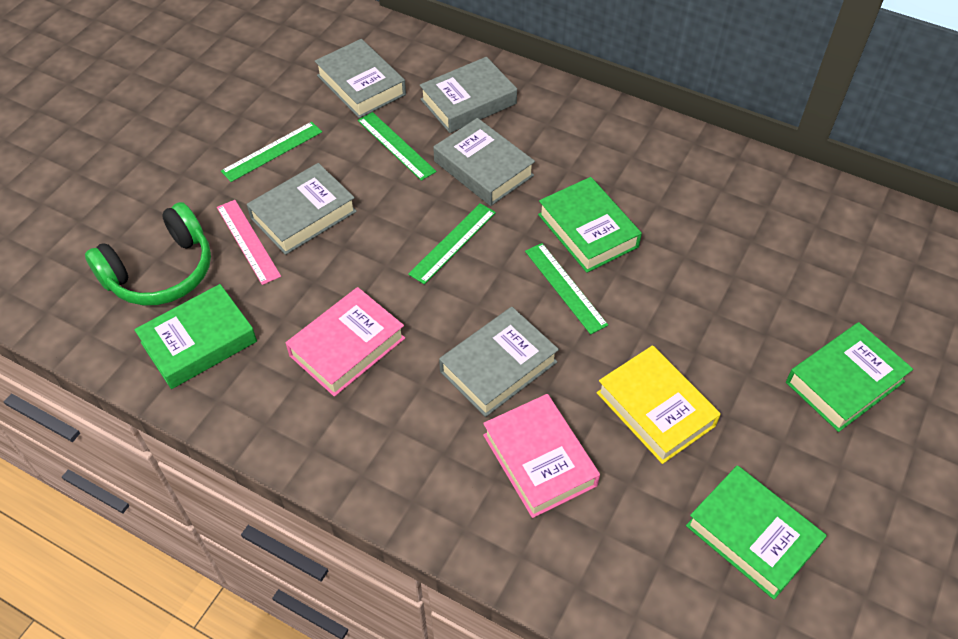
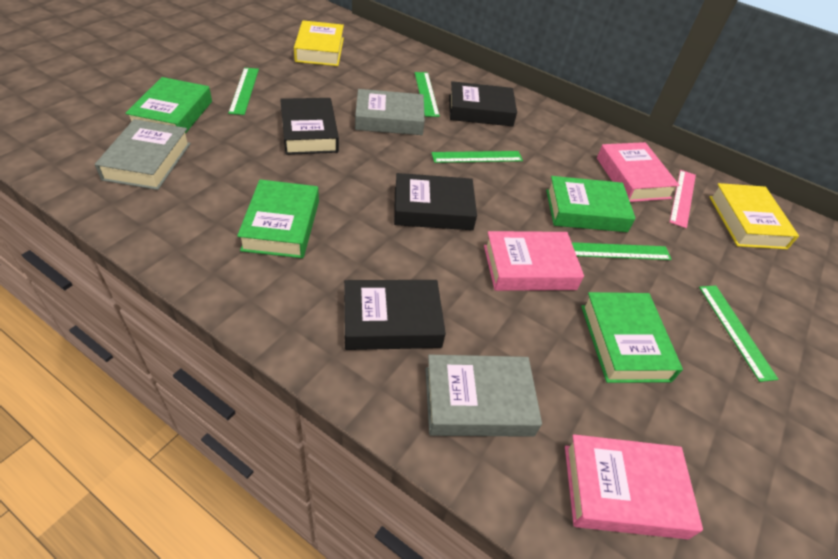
black book: none = 0 -> [280,98,339,155] [344,280,446,350] [394,173,477,230] [449,81,517,126] = 4
green headphones: [85,202,211,306] = 1 -> none = 0
green ruler: [221,122,322,182] [358,112,436,181] [408,203,496,284] [525,243,608,334] = 4 -> [228,68,259,115] [415,72,440,117] [431,151,523,163] [571,242,672,260] [699,286,778,382] = 5
grey book: [247,163,357,255] [315,39,406,118] [420,57,517,133] [433,118,535,206] [439,307,559,417] = 5 -> [95,119,191,190] [355,89,425,135] [425,354,542,437] = 3
pink book: [286,287,405,397] [483,394,600,518] = 2 -> [484,231,584,291] [565,434,703,539] [597,142,679,202] = 3
yellow book: [597,345,721,464] = 1 -> [294,20,344,66] [709,183,799,249] = 2

